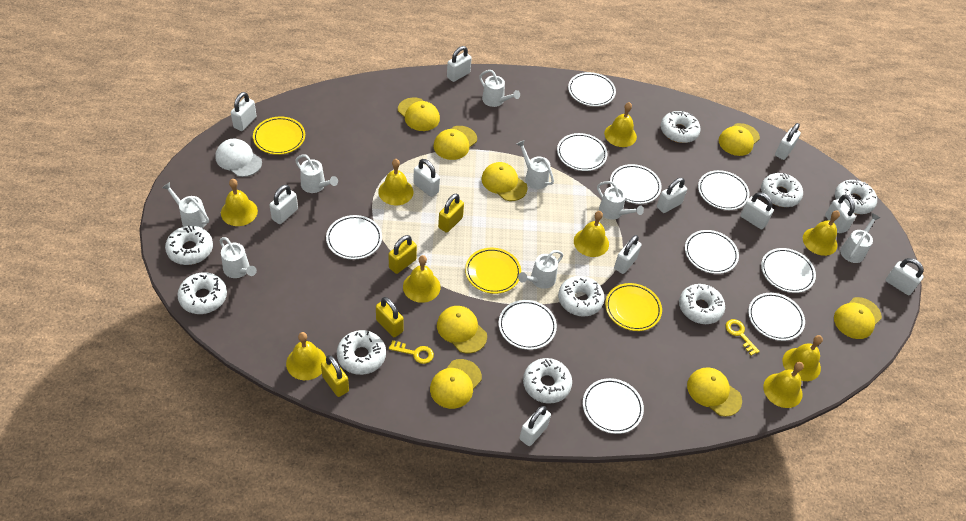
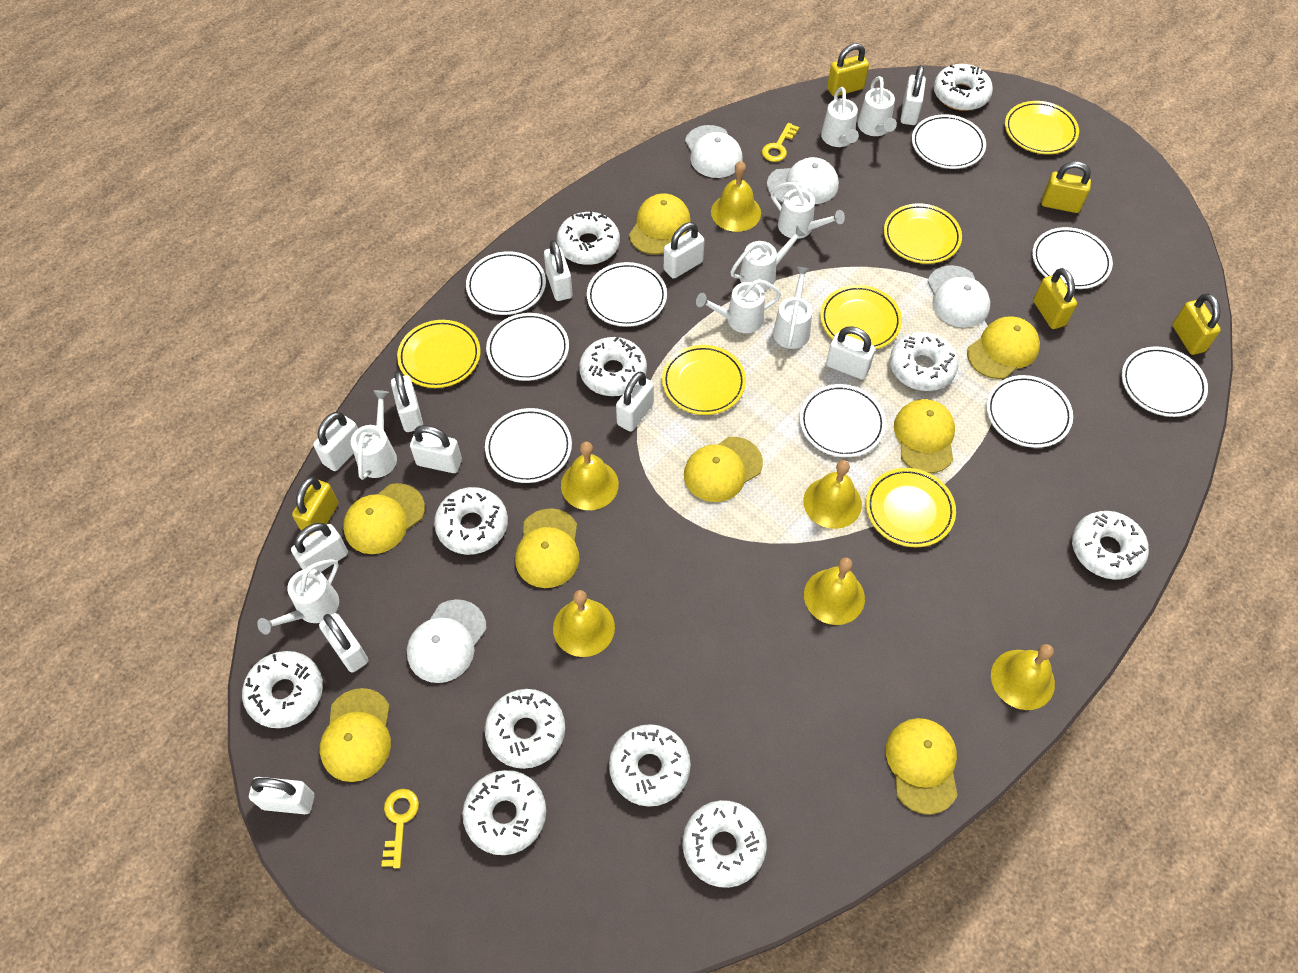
white cap: [215,139,262,177] = 1 -> [407,599,487,683] [685,125,743,178] [767,157,839,204] [927,265,990,328] = 4
white donut: [165,226,213,265] [177,272,227,314] [337,330,386,375] [523,358,572,404] [558,276,604,317] [661,111,701,143] [679,284,725,324] [761,173,803,207] [835,180,877,214] = 9 -> [242,651,323,728] [434,487,508,555] [462,770,546,855] [485,689,565,769] [557,211,620,265] [579,337,647,396] [609,724,691,807] [683,800,767,888] [890,332,959,391] [934,64,993,111] [1072,511,1149,580] = 11
white plate: [326,215,382,260] [498,300,557,350] [557,133,607,171] [568,72,616,106] [583,378,644,434] [610,164,661,204] [685,230,739,274] [698,170,749,210] [748,293,805,341] [761,248,816,293] = 10 -> [466,251,546,315] [485,408,572,483] [486,313,569,381] [587,262,667,327] [800,384,886,457] [912,114,986,169] [986,375,1073,448] [1032,227,1113,289] [1122,346,1208,417] = 9
yellow bell: [221,179,258,226] [286,332,326,380] [378,159,413,205] [403,255,441,303] [574,211,609,257] [604,102,637,147] [763,362,804,408] [783,335,823,381] [803,210,840,256] = 9 -> [553,590,615,657] [561,442,619,510] [711,161,761,232] [803,460,862,529] [804,557,865,625] [991,644,1055,710] = 6
yellow padlock: [321,355,349,397] [376,297,404,337] [389,235,417,274] [438,193,464,233] = 4 -> [292,477,339,535] [827,43,869,97] [1033,268,1077,329] [1042,161,1091,213] [1172,293,1221,355] = 5
yellow plate: [253,117,305,155] [465,248,521,294] [605,283,662,331] = 3 -> [397,320,480,388] [662,345,746,415] [820,285,902,350] [866,468,956,547] [884,203,962,264] [1005,101,1079,154] = 6

